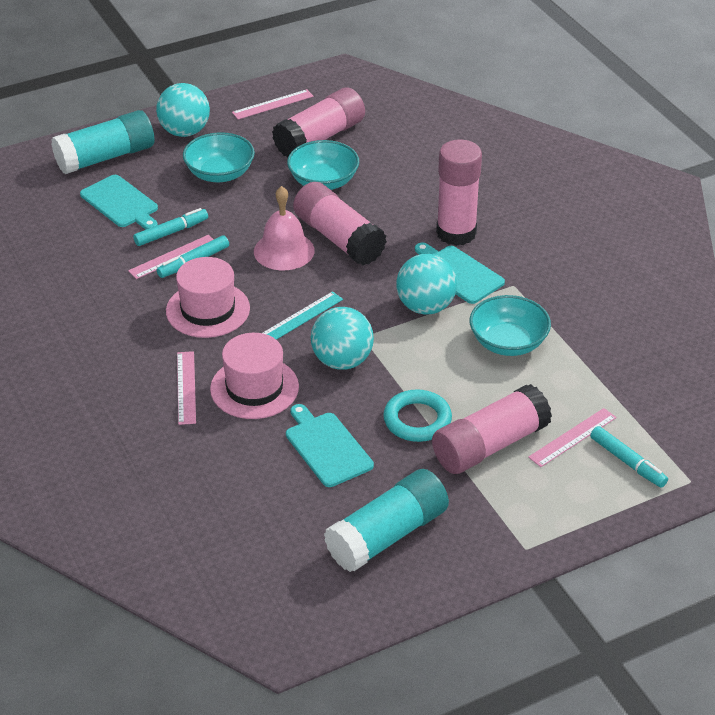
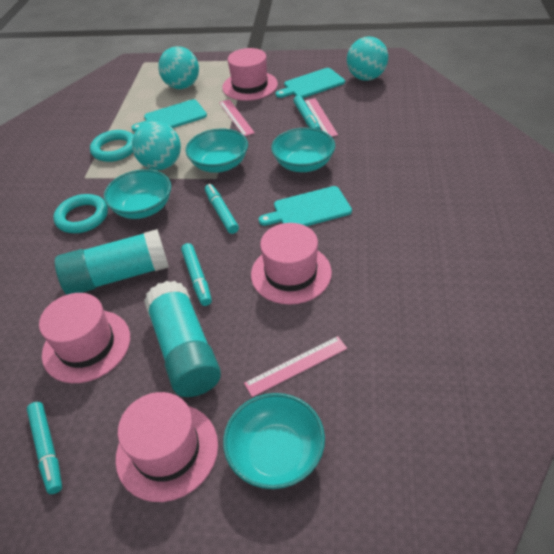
pink bell: [254,186,315,270] = 1 -> none = 0
pink glue stick: [272,87,365,158] [293,182,387,265] [432,384,552,474] [436,140,482,246] = 4 -> none = 0
pink hat: [166,257,250,338] [210,333,299,419] = 2 -> [39,293,130,383] [116,392,218,502] [222,48,278,101] [251,223,332,305] = 4
pink ruler: [128,235,214,279] [177,351,196,425] [232,89,313,119] [528,408,617,467] = 4 -> [219,99,255,136] [244,336,347,397] [305,98,338,137] = 3
turquoise bowl: [183,132,255,182] [287,140,359,190] [470,295,551,356] = 3 -> [104,169,171,219] [185,129,248,173] [223,393,325,489] [271,128,335,172] = 4
turquoise marker: [133,208,208,246] [157,235,229,278] [590,426,668,488] = 3 -> [27,402,62,494] [181,243,212,306] [205,184,239,234] [293,95,321,130] = 4
turquoise ring: [383,389,452,442] = 1 -> [53,194,108,233] [90,130,134,162] = 2
turquoise ruler: [263,291,343,340] = 1 -> none = 0

